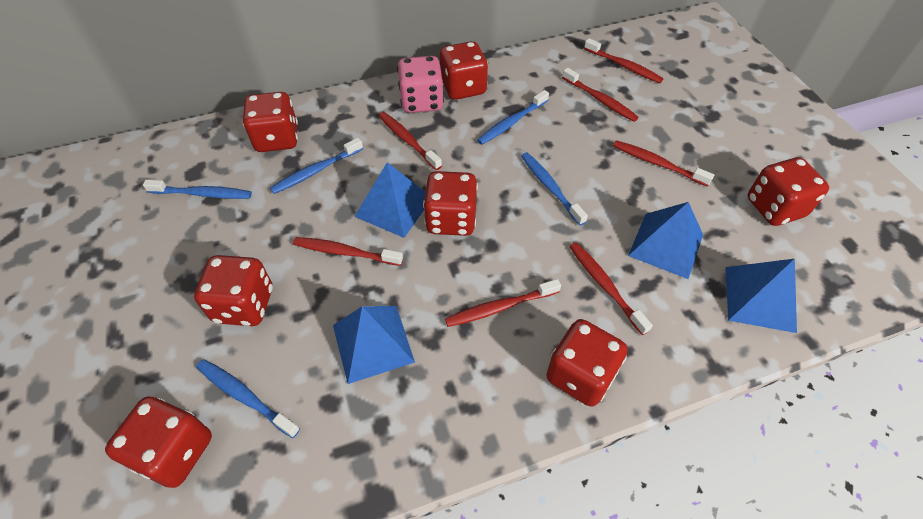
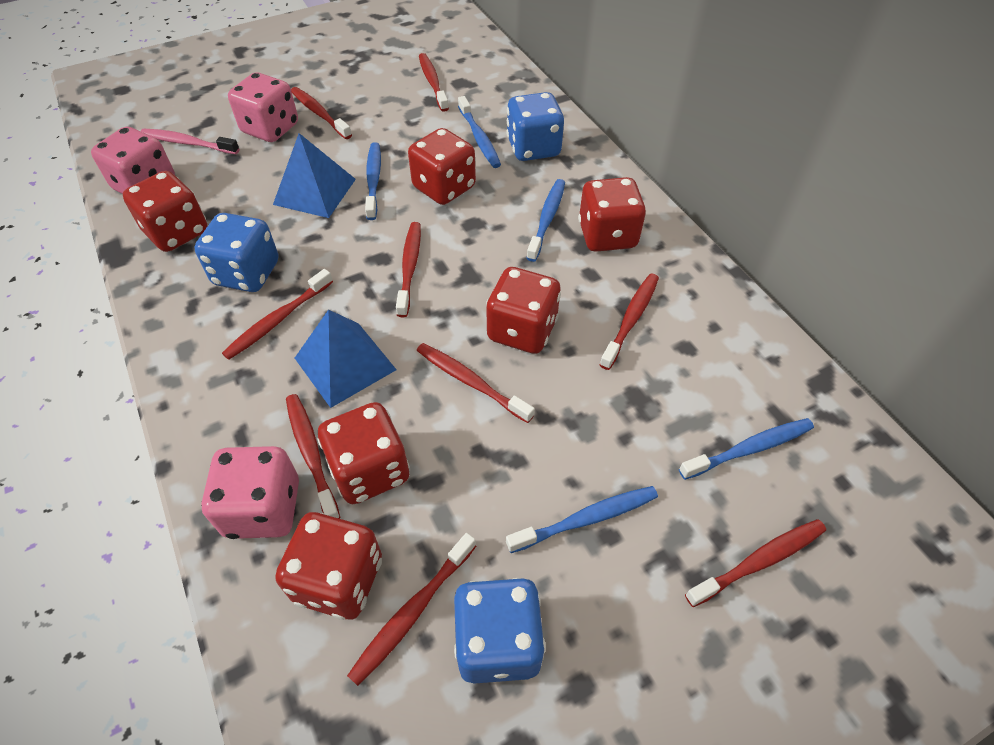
blue dice: none = 0 -> [194,213,278,292] [454,578,546,684] [506,92,564,161] = 3
blue pyramid: [333,306,415,384] [355,162,425,238] [628,202,703,279] [725,259,797,333] = 4 -> [273,133,356,218] [295,310,397,408] = 2
pink dice: [397,56,444,113] = 1 -> [91,127,175,194] [201,446,299,539] [228,72,298,142] = 3
pink toothbrush: none = 0 -> [141,129,239,154] = 1
red dice: [105,396,212,488] [194,255,273,326] [242,92,298,152] [423,171,478,236] [440,41,488,100] [546,319,627,407] [748,157,829,226] = 7 -> [123,171,208,252] [275,512,382,620] [317,402,409,504] [408,128,476,205] [486,267,561,354] [578,177,646,252] = 6
red toothbrush: [293,237,403,266] [378,112,442,170] [445,279,561,327] [562,68,639,122] [570,243,653,335] [584,38,664,83] [613,140,714,187] = 7 -> [222,269,333,360] [286,394,340,519] [291,87,352,139] [347,533,476,686] [396,222,421,317] [417,343,535,423] [419,53,449,112] [600,274,659,370] [685,519,826,607] = 9

